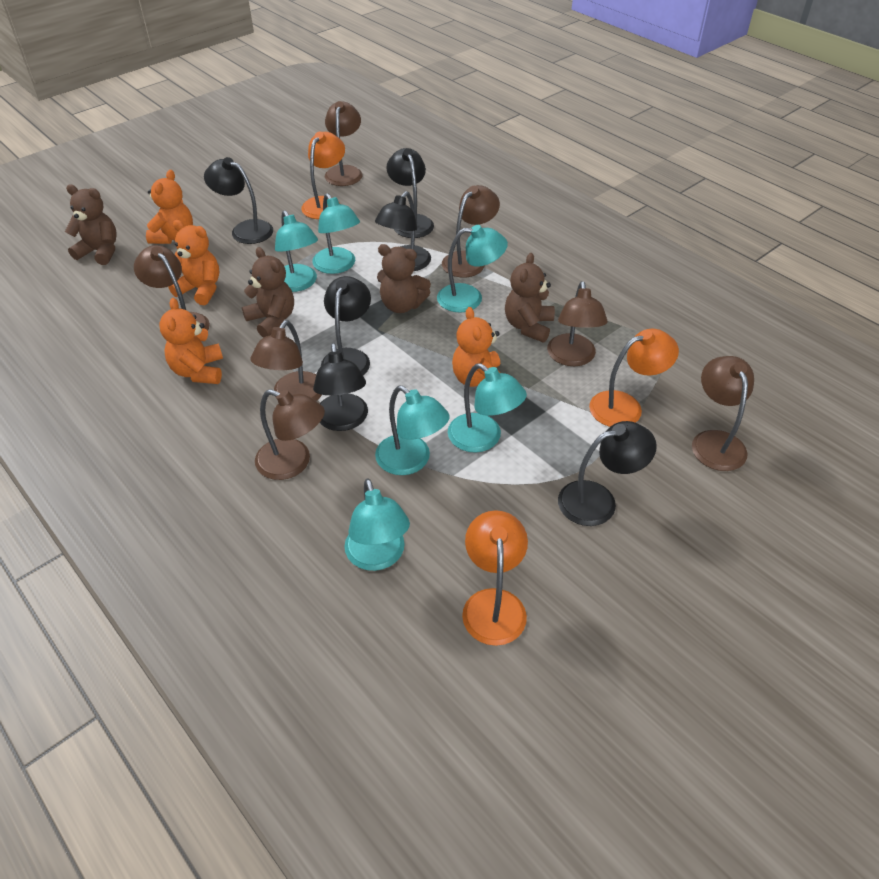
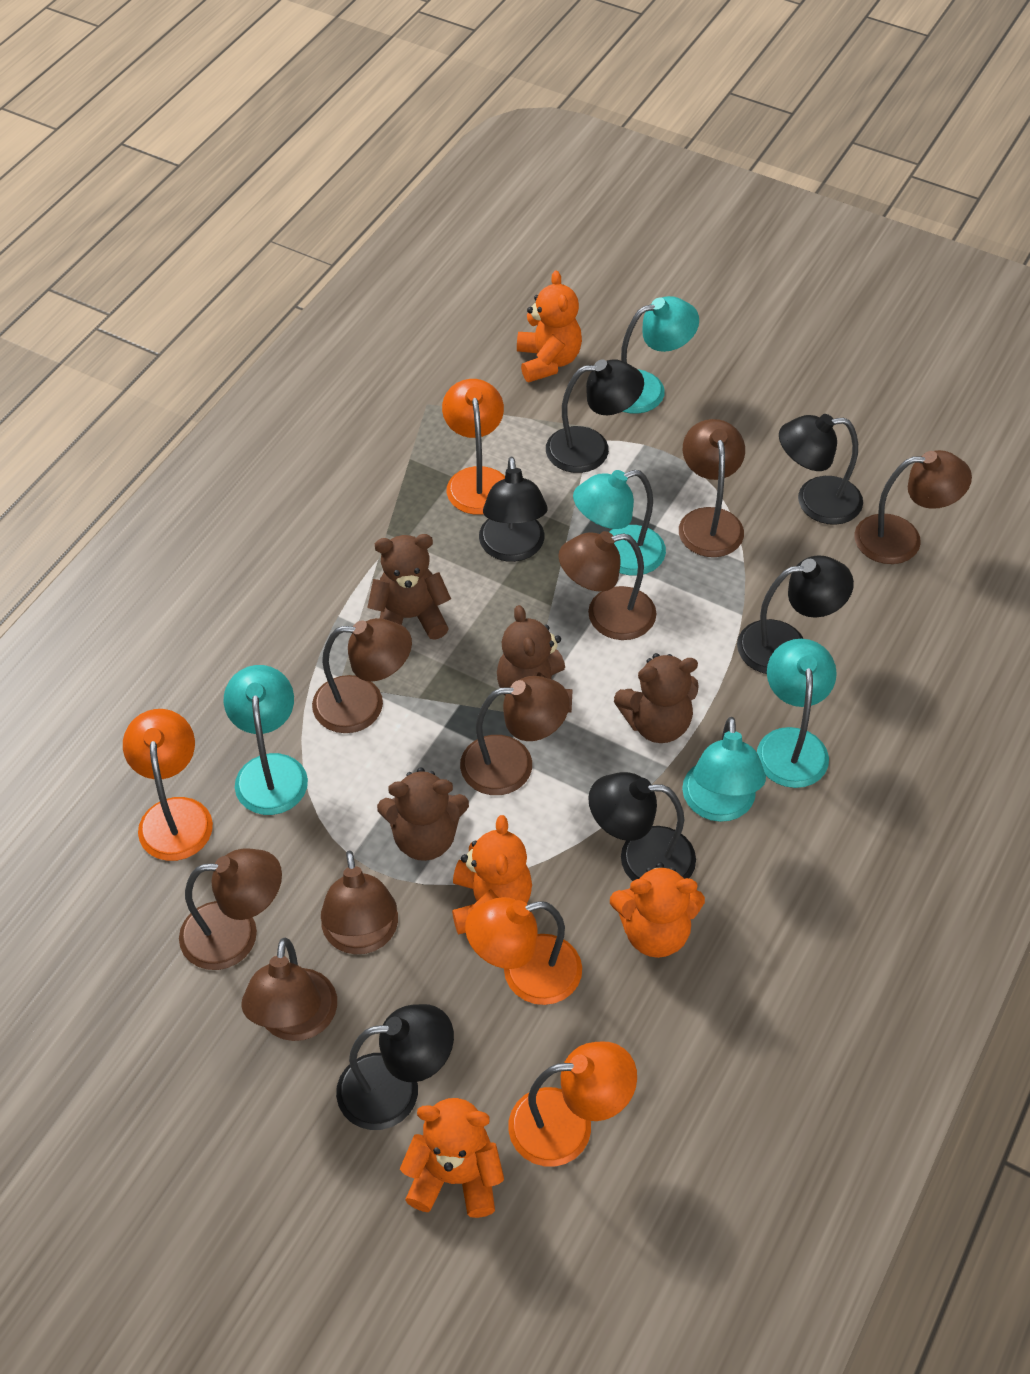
brown lamp: [134,245,210,331] [250,320,322,401] [255,389,325,480] [325,101,362,186] [442,185,500,277] [547,281,608,366] [692,356,754,471] = 7 -> [179,849,282,970] [241,937,337,1041] [312,618,412,733] [321,851,398,954] [460,676,570,795] [558,531,656,640] [679,419,745,557] [854,450,972,564] = 8
orange lamp: [301,132,345,219] [462,510,528,646] [589,329,679,427] = 3 -> [123,709,213,861] [442,379,505,515] [465,897,582,1005] [508,1041,637,1167] = 4
turquoise lamp: [275,210,318,292] [312,193,360,274] [344,478,410,571] [375,386,450,475] [437,225,508,313] [448,364,527,452] = 6 -> [224,665,308,815] [573,470,666,576] [621,296,699,414] [682,717,766,822] [757,639,837,788] = 5

